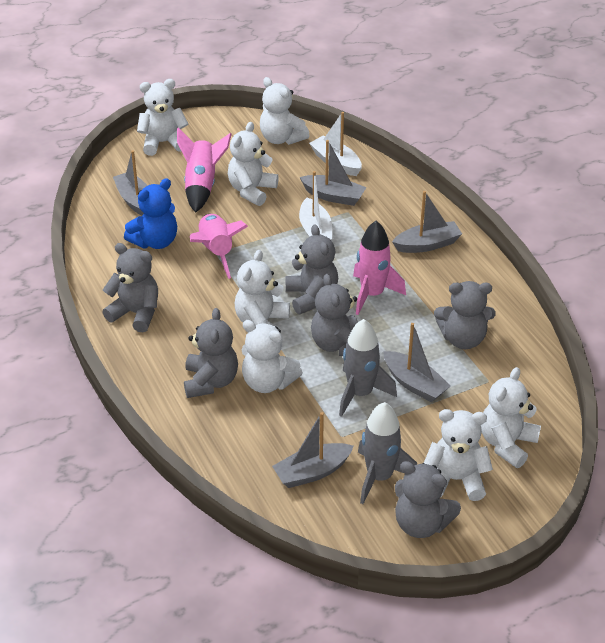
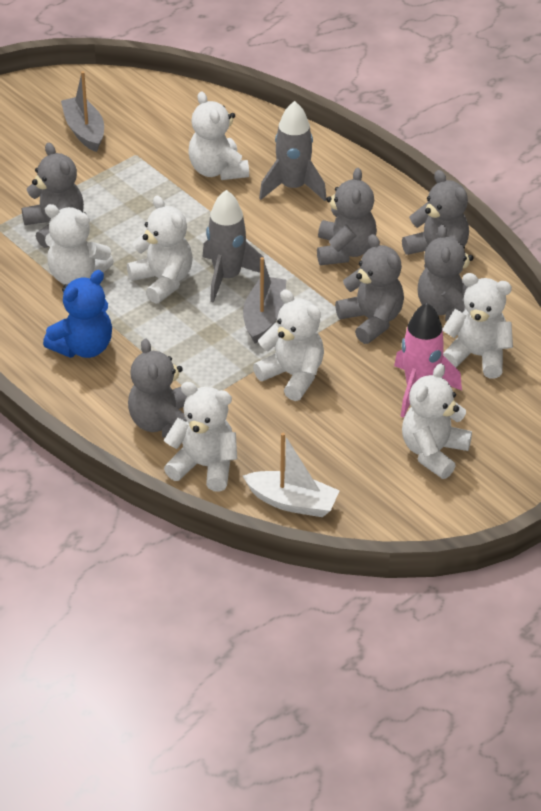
grey boat: [113,150,148,216] [272,412,354,488] [300,140,366,206] [383,323,451,402] [392,191,462,253] = 5 -> [61,71,104,152] [243,257,286,344] = 2
pink rocket: [177,127,232,213] [190,214,248,279] [353,221,406,315] = 3 -> [394,303,462,418] = 1
white boat: [299,171,334,241] [309,112,362,176] = 2 -> [243,433,340,517] = 1

